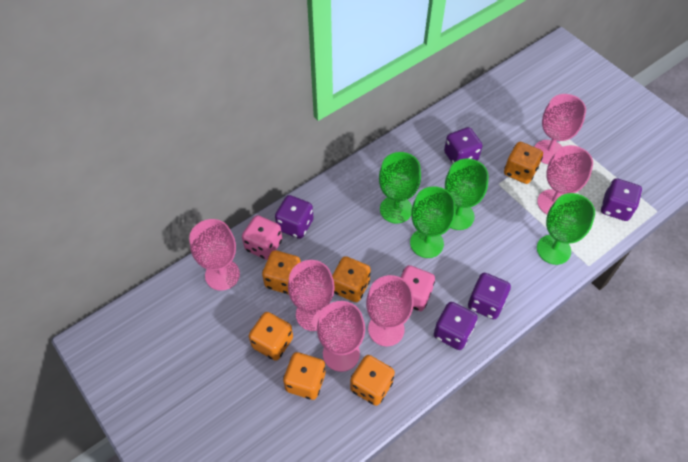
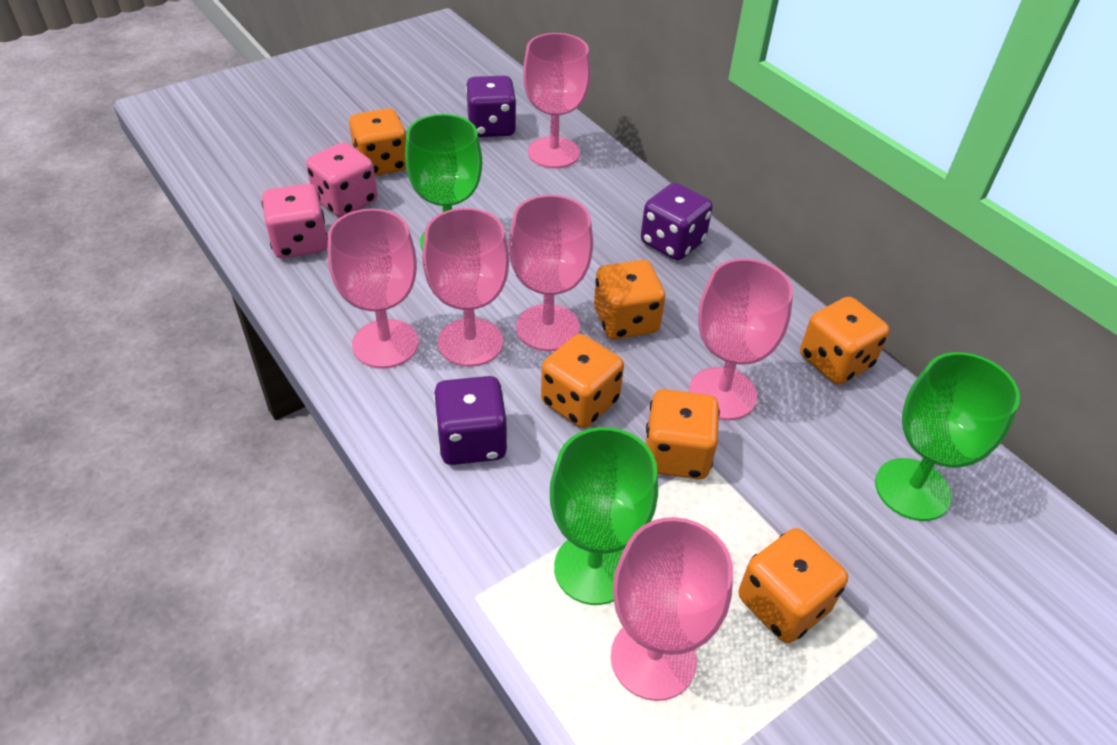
green goblet: [379,152,421,223] [410,186,455,258] [445,159,489,230] [537,193,595,265] = 4 -> [405,114,482,251] [550,427,658,605] [875,352,1020,521] = 3
purple dice: [275,195,313,239] [434,302,478,350] [444,127,482,164] [468,273,511,319] [601,178,642,221] = 5 -> [434,376,508,465] [466,76,517,137] [641,183,713,260] = 3

